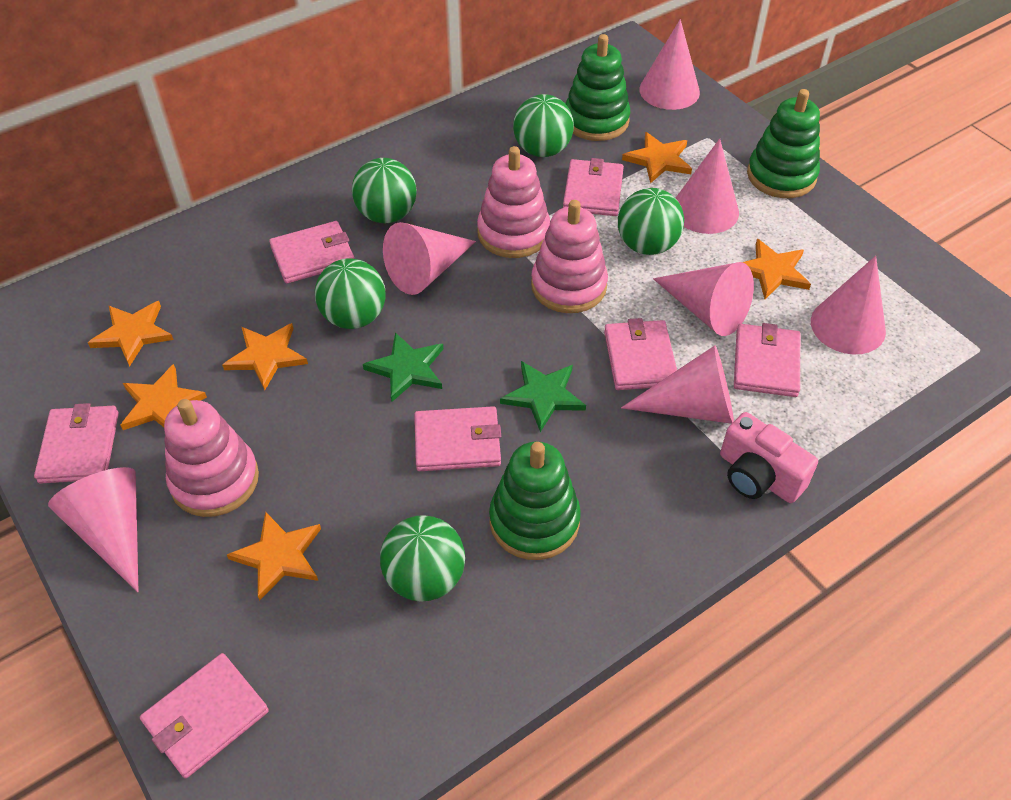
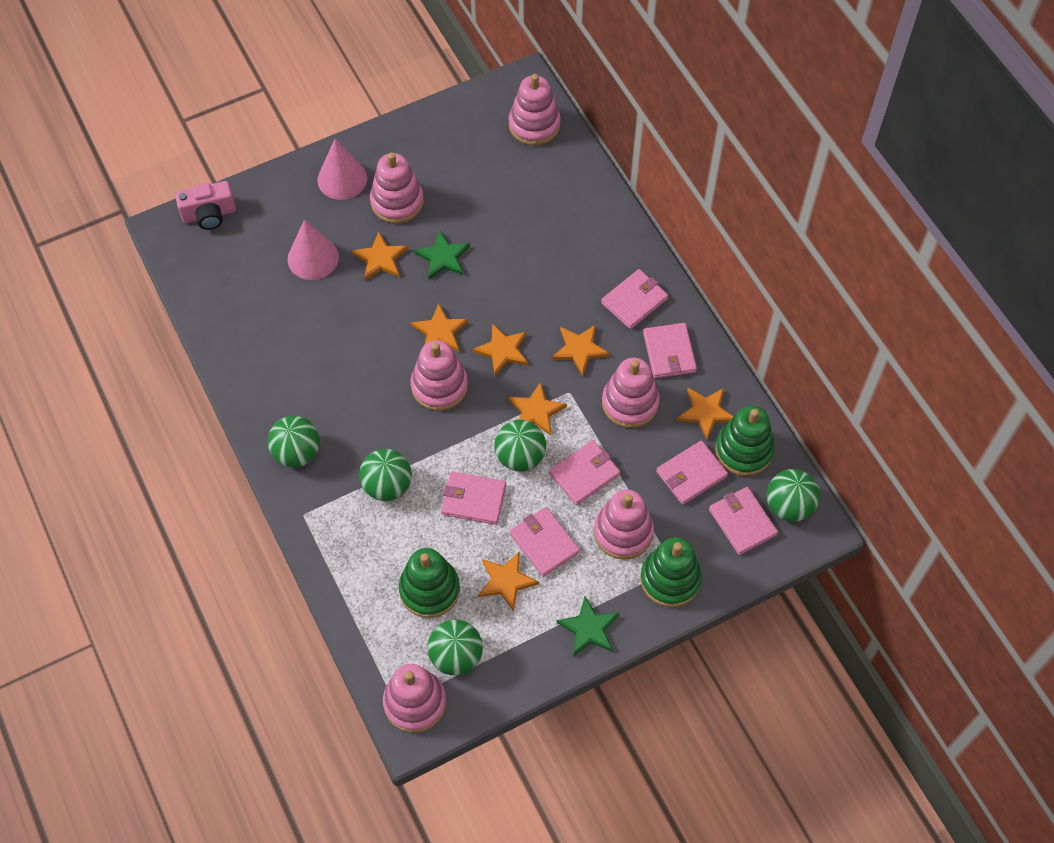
orange star: [88,301,174,366] [121,364,207,430] [222,323,308,390] [227,512,321,601] [622,132,692,183] [742,239,811,299] = 6 -> [352,231,408,280] [411,303,469,352] [472,323,528,376] [478,552,539,612] [509,382,567,436] [552,325,610,376] [677,388,733,439] = 7
pink cone: [48,467,139,592] [383,222,476,295] [621,345,734,424] [639,19,700,110] [653,262,754,336] [676,138,739,234] [811,256,886,354] = 7 -> [287,219,339,280] [317,139,367,200] = 2
pink stacking toy: [164,399,259,517] [477,146,550,258] [531,200,608,313] = 3 -> [370,153,424,224] [383,664,446,733] [411,340,468,411] [509,74,561,146] [594,489,654,560] [602,358,660,428] = 6

